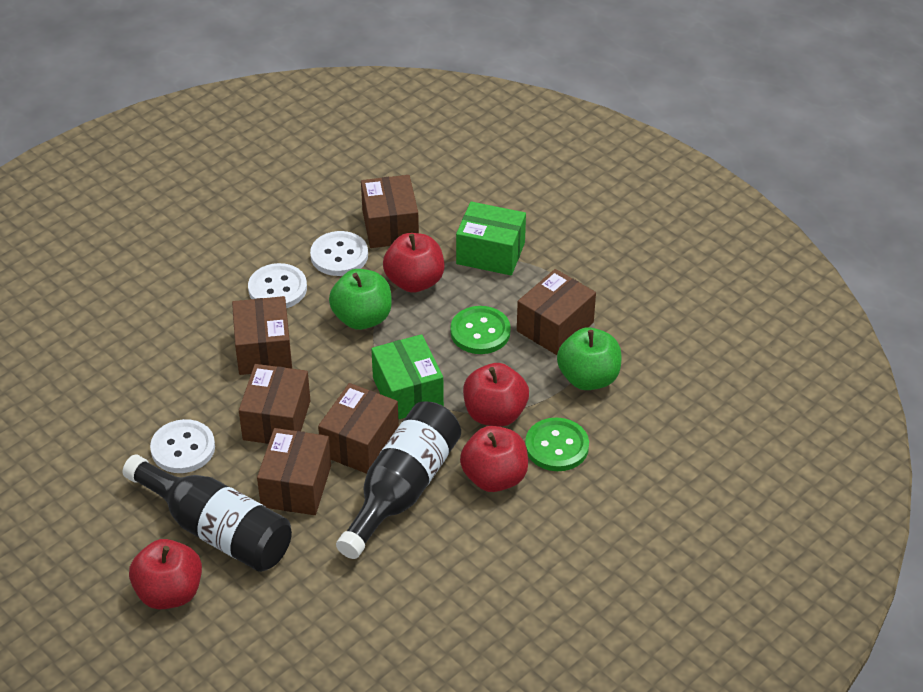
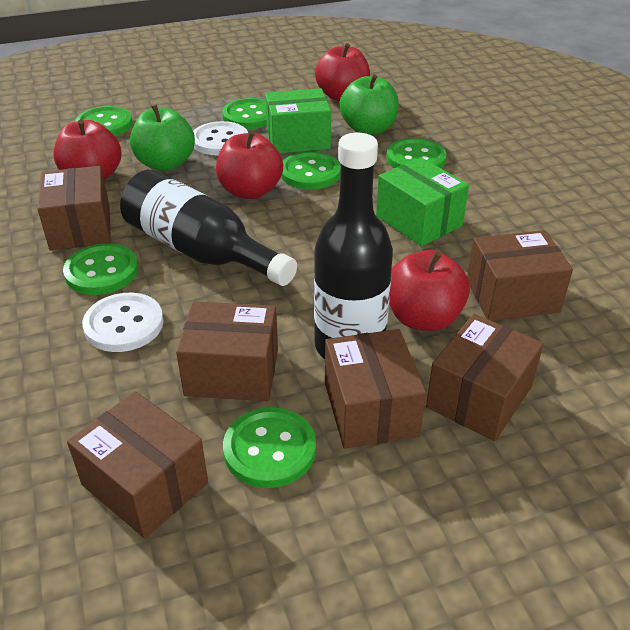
green button: [450,306,511,354] [525,417,589,471] = 2 -> [63,243,138,295] [75,106,133,136] [222,98,267,129] [223,407,316,488] [281,151,341,190] [387,138,447,168] = 6
white button: [150,419,215,473] [248,263,307,308] [310,231,368,276] = 3 -> [82,293,164,352] [193,121,248,155] = 2

